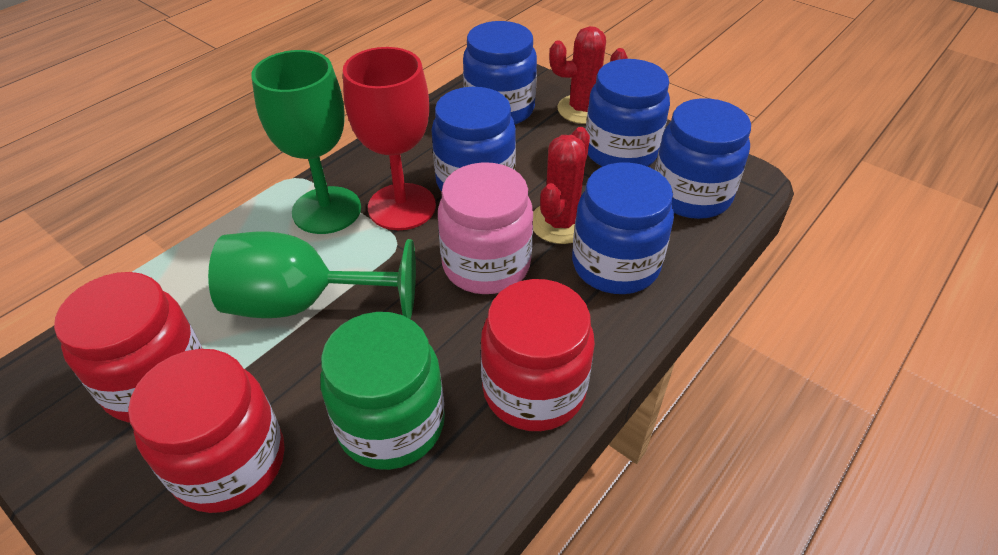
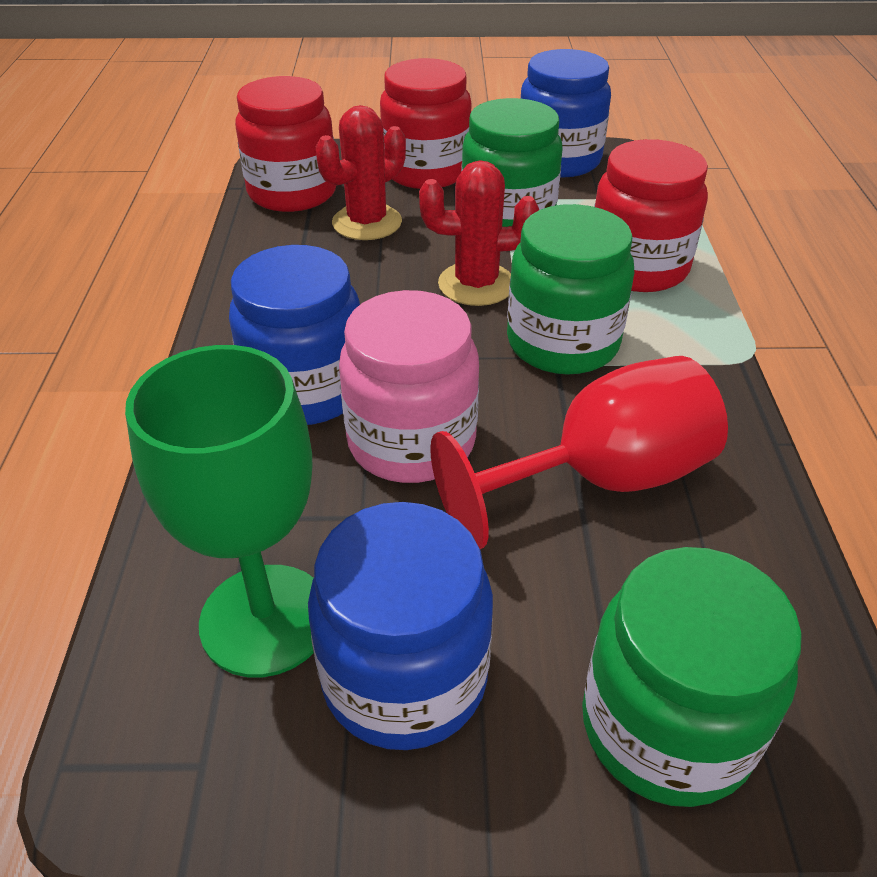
blue jar: [431,87,516,192] [463,21,537,125] [572,163,674,294] [586,59,670,167] [655,98,751,219] = 5 -> [229,245,360,425] [308,502,493,750] [521,49,611,177] = 3
green goblet: [208,231,416,319] [251,50,361,234] = 2 -> [125,345,314,677] = 1
green jar: [320,312,445,470] = 1 -> [461,98,563,227] [507,204,635,375] [582,547,802,807] = 3

